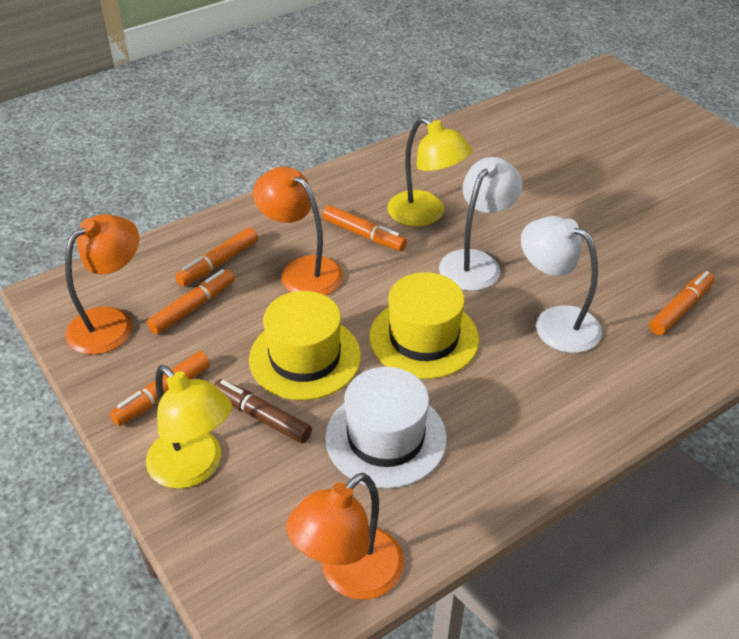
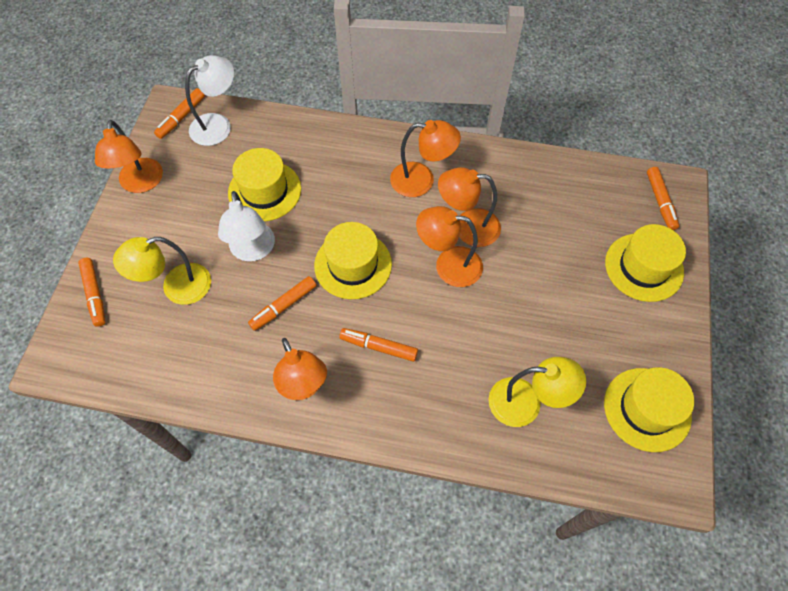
brown marker: [214,379,312,443] = 1 -> none = 0
orange lamp: [65,214,139,355] [253,167,343,295] [286,473,404,600] = 3 -> [95,120,163,193] [273,338,327,400] [390,120,461,197] [416,206,483,287] [438,167,501,247] = 5
white hat: [325,367,447,489] = 1 -> none = 0
yellow hat: [249,291,361,400] [369,272,479,379] = 2 -> [228,148,301,222] [314,222,392,299] [604,367,694,452] [605,224,686,302] = 4

